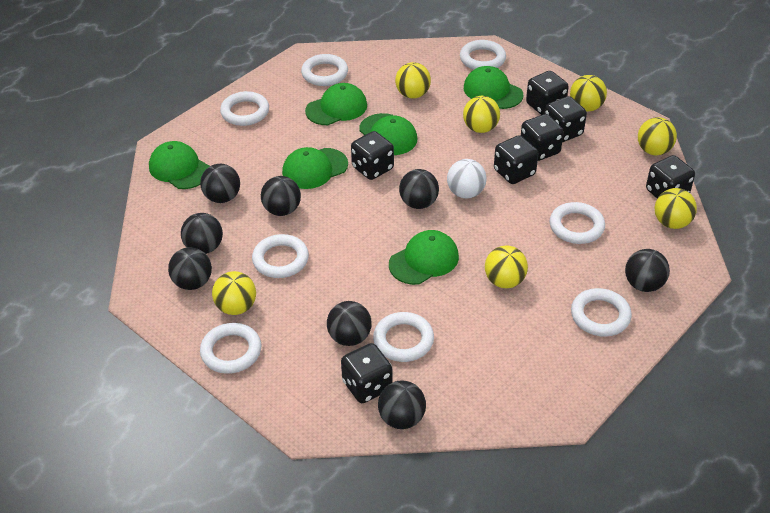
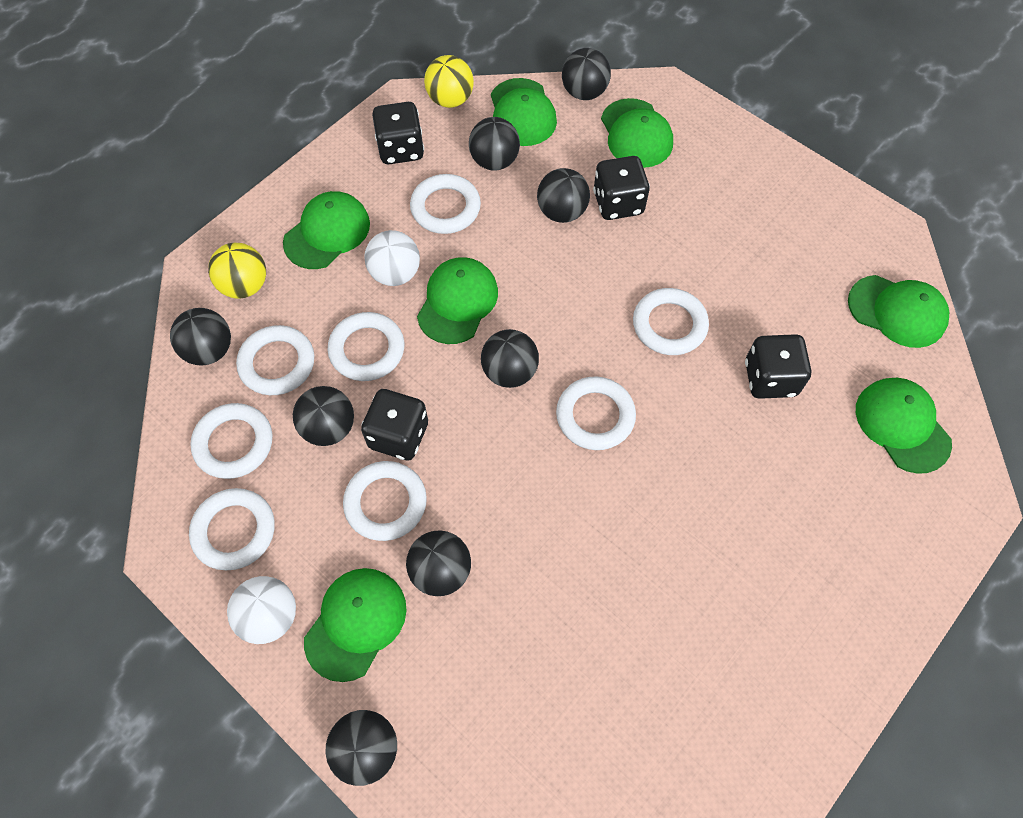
black dice: [341,343,393,403] [351,131,394,180] [494,135,538,184] [521,114,564,161] [526,71,569,115] [544,96,587,142] [646,155,695,198] = 7 -> [361,389,428,460] [372,102,424,164] [593,156,650,220] [745,334,811,399] = 4
green cap: [149,141,210,189] [282,147,348,189] [305,83,367,125] [359,113,417,155] [389,230,459,285] [464,66,523,109] = 6 -> [283,191,370,269] [304,568,407,682] [417,257,498,344] [491,78,557,146] [601,98,673,168] [848,275,949,348] [856,378,952,474] = 7
white ball: [447,159,487,198] = 1 -> [227,576,296,644] [364,230,420,286] = 2
yellow ball: [212,271,256,315] [395,62,431,98] [463,96,500,133] [485,245,528,288] [570,75,607,111] [638,117,677,156] [655,188,697,229] = 7 -> [208,243,266,299] [424,55,474,108] = 2

